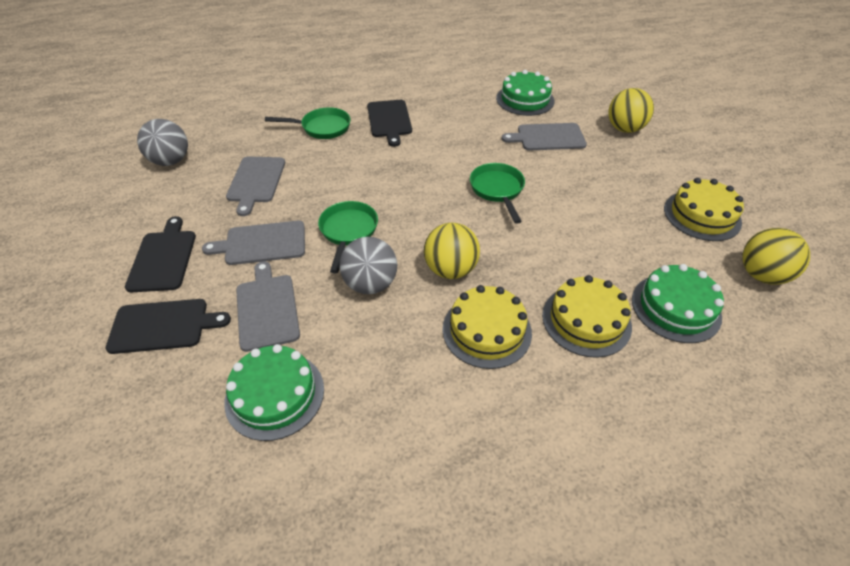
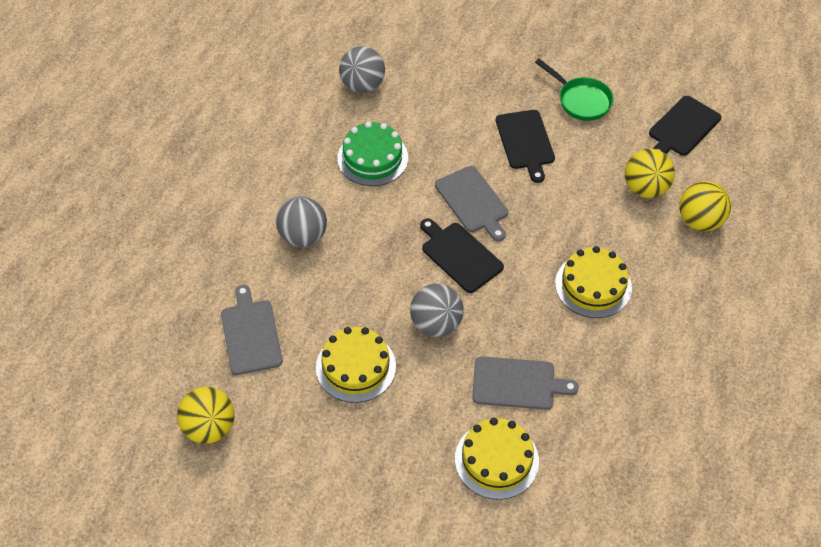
green cake: [224,344,324,441] [496,70,554,116] [632,264,724,343] = 3 -> [337,121,408,186] = 1
green pan: [265,107,350,139] [318,201,378,273] [470,163,525,224] = 3 -> [535,59,614,121] = 1
grey ball: [137,119,188,166] [339,237,397,294] = 2 -> [276,196,327,247] [339,46,385,93] [410,284,464,337] = 3
grey cutting board: [202,221,305,265] [226,157,285,216] [236,261,300,352] [502,123,587,151] = 4 -> [221,285,283,375] [435,166,508,241] [472,356,579,410] = 3

